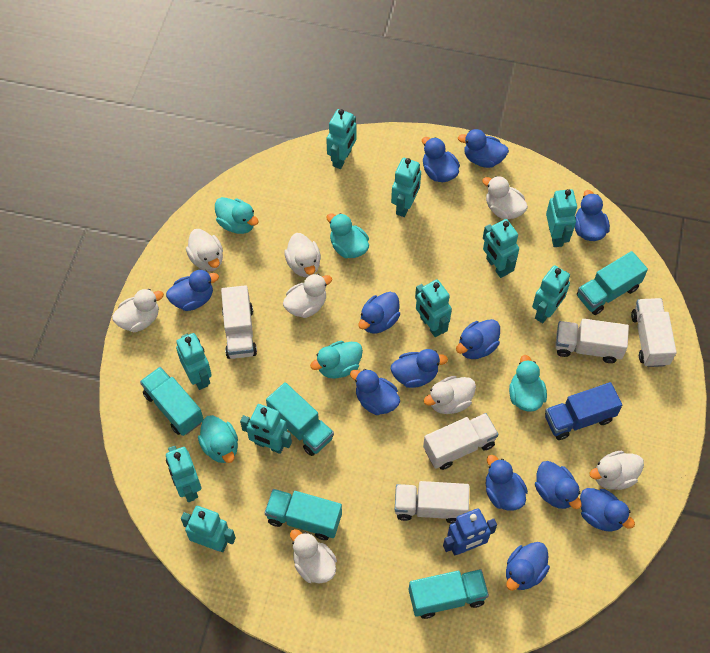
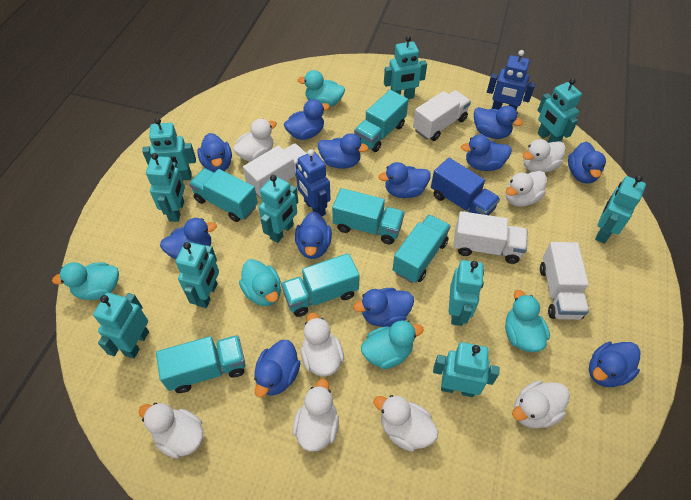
blue robot: [443,508,497,556] = 1 -> [296,149,330,216] [487,50,535,110] = 2
turquoise truck: [140,367,203,436] [265,489,342,540] [266,382,334,456] [409,569,489,619] [577,251,648,315] = 5 -> [156,335,246,393] [189,168,258,222] [281,253,360,317] [332,188,405,244] [354,90,408,152] [392,215,451,283] = 6
white truck: [221,285,257,359] [395,481,469,524] [423,413,498,470] [555,319,629,363] [631,298,677,367] = 5 -> [243,143,307,198] [413,90,471,141] [453,211,527,264] [540,242,589,320] = 4

